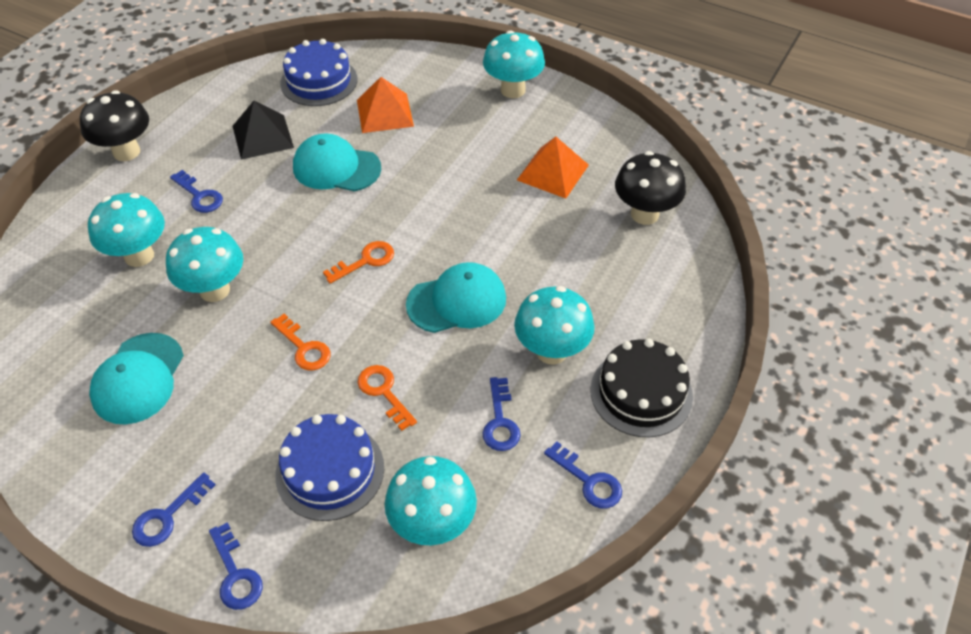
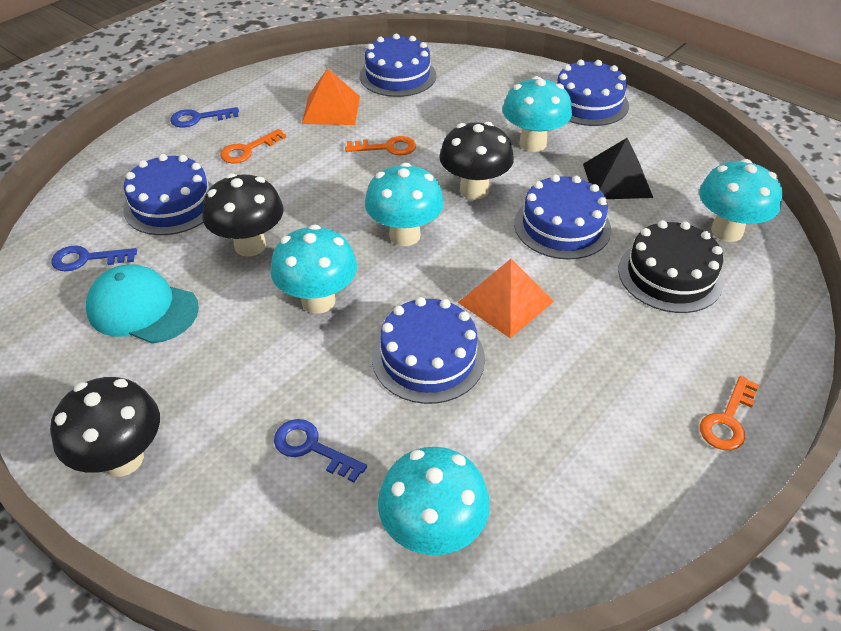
black mushroom: [80,90,149,161] [615,151,686,225] = 2 -> [50,377,160,477] [202,173,283,257] [439,122,514,200] = 3
blue cake: [275,414,384,521] [280,39,357,106] = 2 -> [123,154,213,235] [360,34,436,97] [372,297,485,404] [514,174,611,259] [557,60,629,126] = 5
blue key: [132,472,216,547] [170,170,223,213] [209,522,263,610] [482,377,521,451] [544,441,622,508] = 5 -> [51,245,137,271] [170,107,239,128] [274,419,367,482] = 3
turquoise cap: [89,333,184,425] [293,133,382,192] [406,262,506,333] = 3 -> [86,264,199,344] = 1

